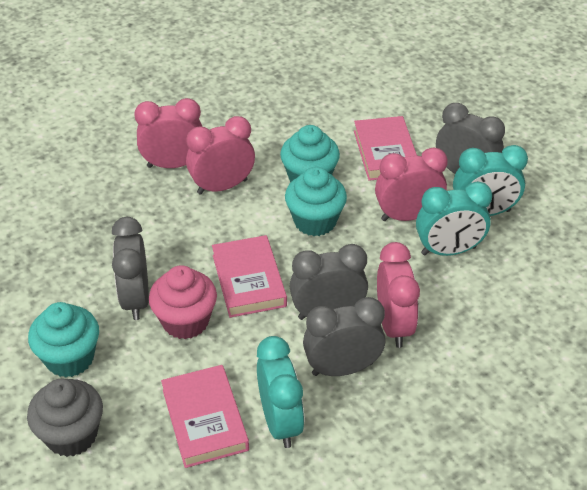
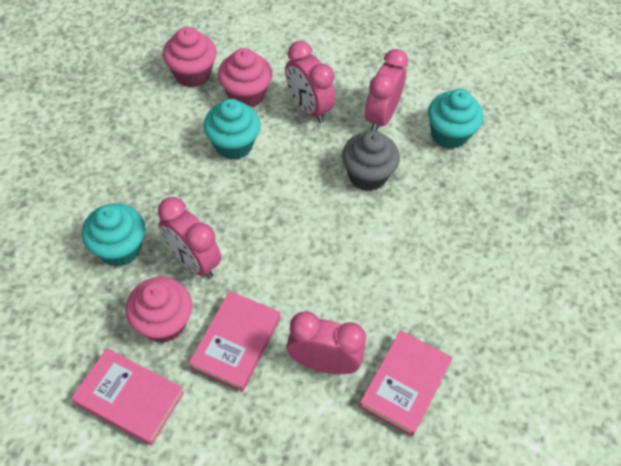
grey clock: [112,217,149,320] [290,244,368,320] [303,297,385,376] [436,103,505,174] = 4 -> none = 0
pink cupcake: [149,265,217,339] = 1 -> [126,277,192,343] [163,27,216,87] [218,48,272,107] = 3
turquoise clock: [257,336,304,448] [416,181,492,256] [453,145,528,216] = 3 -> none = 0

